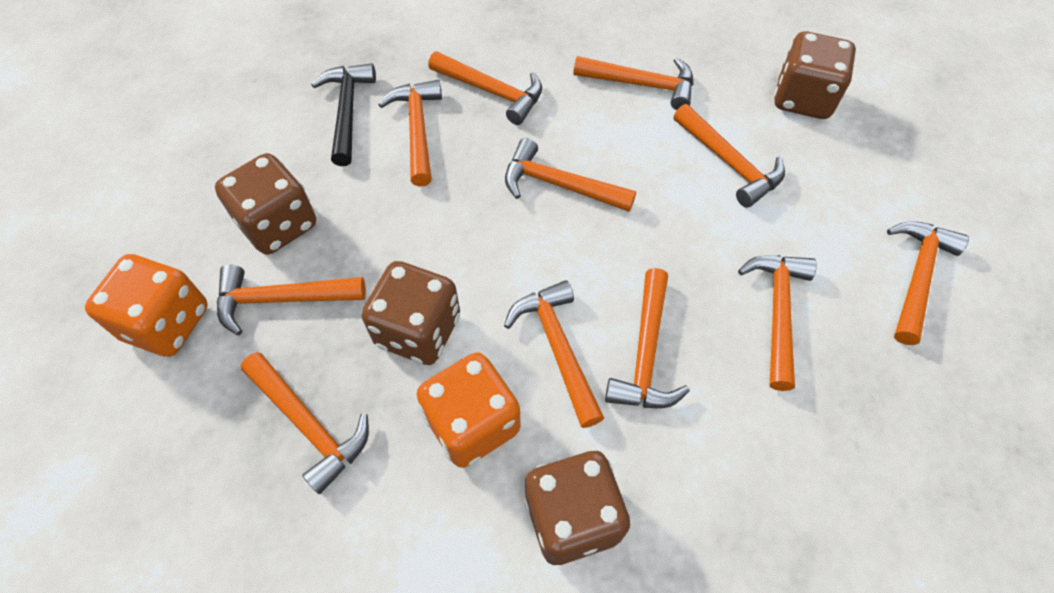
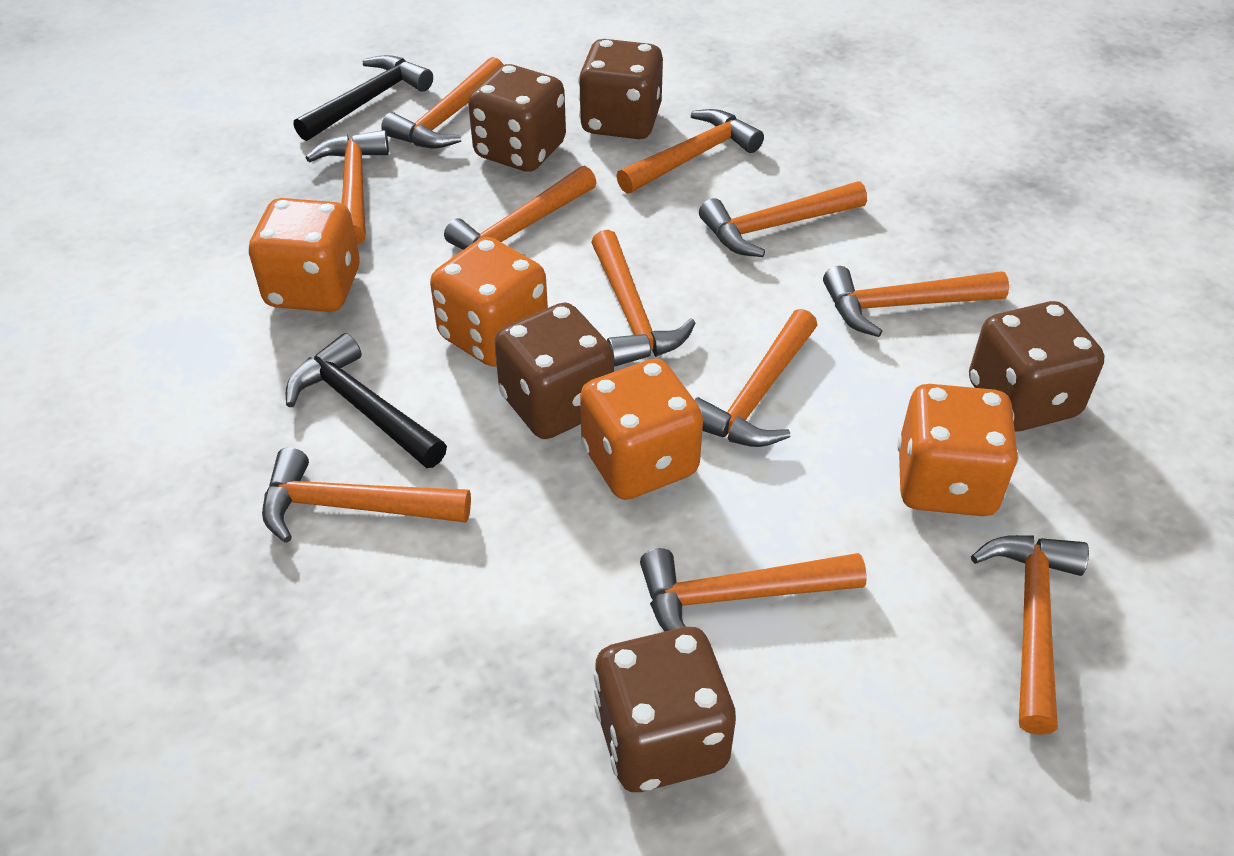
black hammer: [311,63,376,166] = 1 -> [286,333,447,468] [294,55,433,141] = 2
brown dice: [215,153,316,255] [362,261,460,365] [524,451,630,565] [774,32,856,119] = 4 -> [468,64,566,172] [494,303,614,439] [578,39,663,139] [593,627,736,792] [969,301,1104,432] = 5
orange dice: [85,254,208,357] [416,352,520,468] = 2 -> [248,198,360,312] [430,237,548,367] [580,359,703,500] [897,384,1019,516] = 4

